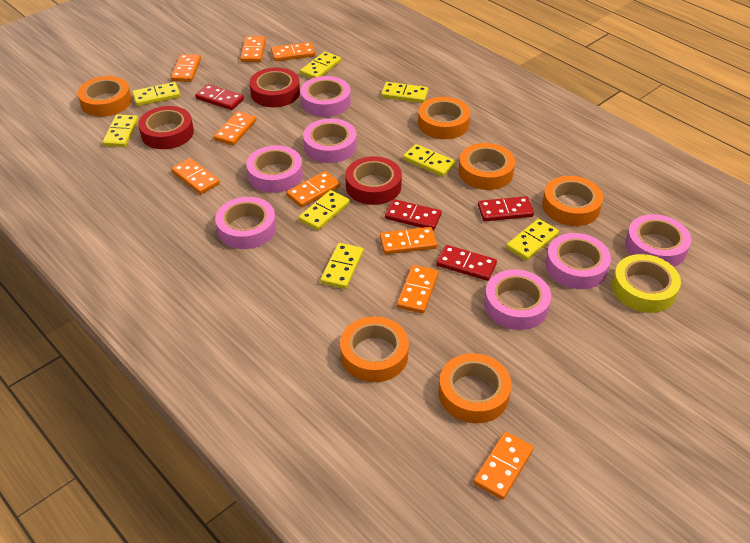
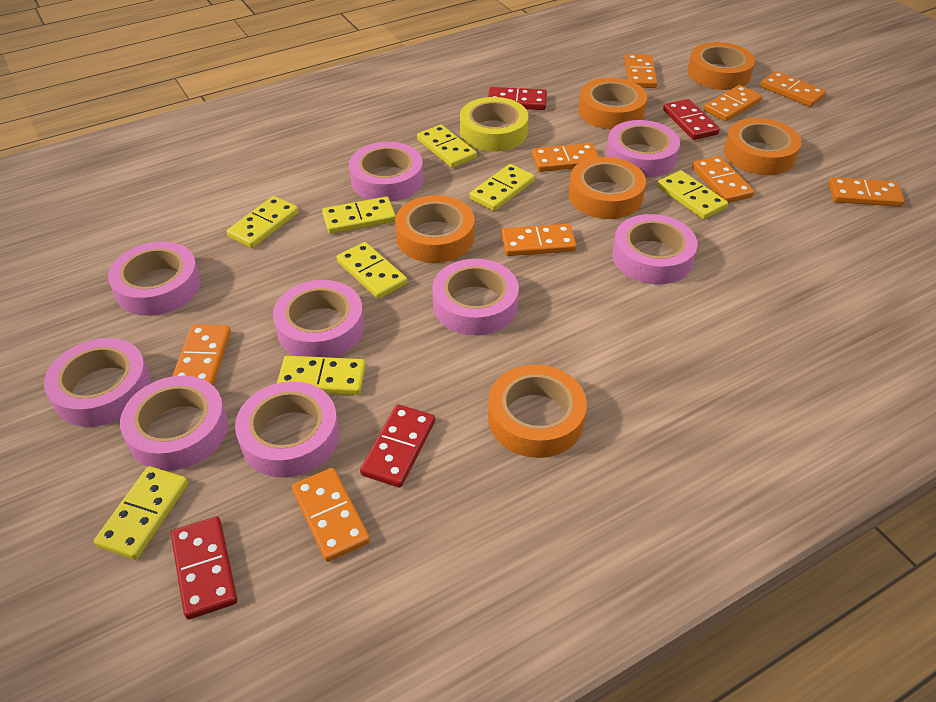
pink tape: [215,197,276,249] [246,145,303,193] [300,76,351,117] [303,118,357,163] [484,270,551,330] [545,233,611,289] [625,214,691,267] = 7 -> [44,338,151,427] [108,241,201,316] [120,376,228,471] [235,381,339,478] [273,280,364,358] [349,142,423,202] [432,259,519,335] [606,120,680,178] [612,214,697,284] = 9
red tape: [138,106,194,149] [249,68,300,107] [345,156,402,205] = 3 -> none = 0

